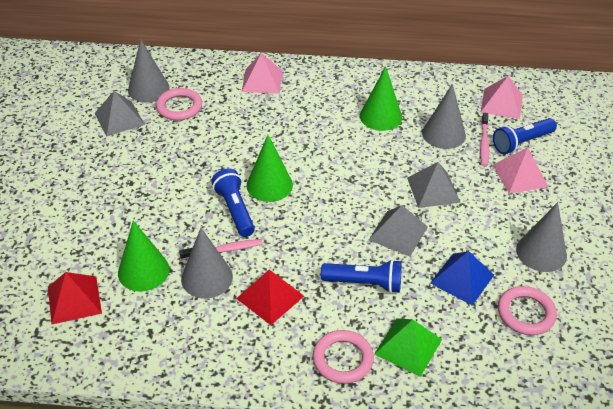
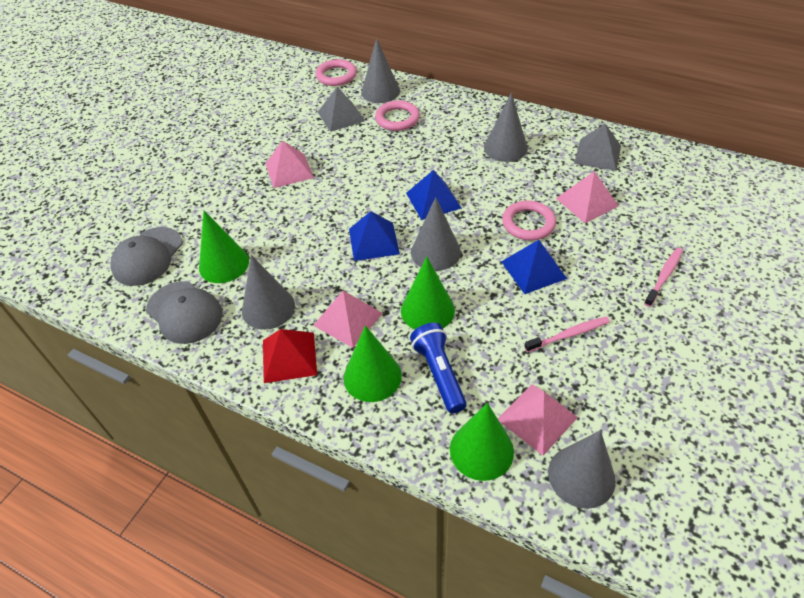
blue flashlight: [211,169,255,237] [321,259,402,293] [493,118,557,154] = 3 -> [410,323,467,413] = 1
blue pyramid: [430,251,494,306] = 1 -> [349,211,400,261] [406,170,462,220] [501,240,567,294] = 3
green cone: [118,221,169,292] [247,135,293,202] [360,66,402,131] = 3 -> [199,211,249,283] [343,325,402,402] [401,257,455,330] [450,403,514,481] = 4
green pyramid: [374,318,442,377] = 1 -> none = 0
grey cap: none = 0 -> [111,227,182,286] [146,281,222,344] = 2
grey cone: [128,39,170,102] [181,228,233,298] [422,84,466,149] [516,202,567,272] = 4 -> [242,255,295,330] [361,38,400,103] [411,197,461,271] [484,92,528,162] [548,430,616,509] = 5
grey pyramid: [95,91,145,136] [369,205,428,257] [407,162,460,208] = 3 -> [318,87,365,132] [574,124,621,171] = 2
pink pyramid: [242,53,283,94] [480,76,523,119] [493,148,549,194] = 3 -> [266,141,314,188] [313,291,383,348] [498,384,578,456] [556,171,618,223] = 4
red pyramid: [48,272,102,325] [236,270,304,325] = 2 -> [263,329,317,383] = 1

